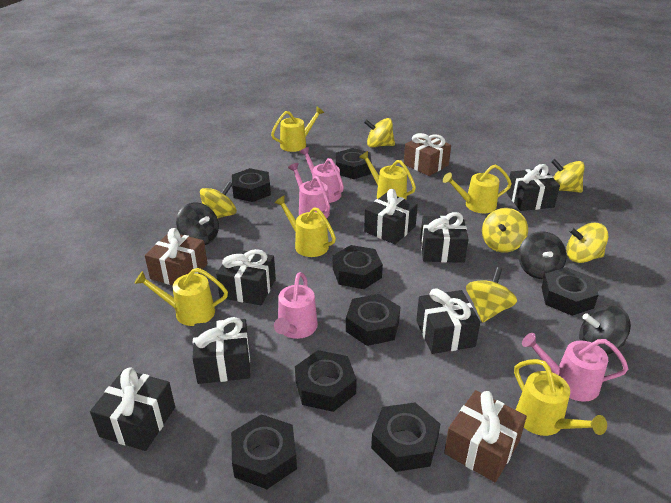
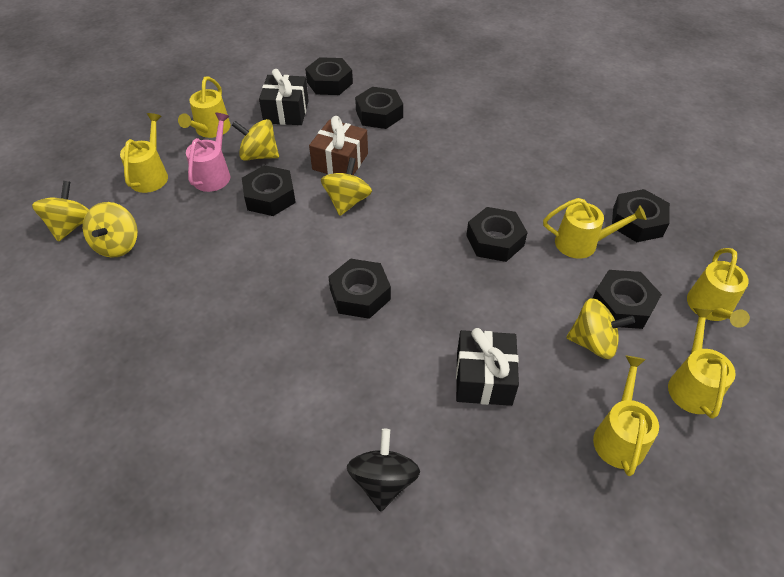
black gift: [90,367,175,451] [192,317,250,384] [216,249,276,305] [364,189,418,244] [416,289,480,354] [420,212,469,263] [507,164,560,211] = 7 -> [259,69,309,125] [456,328,519,406] = 2
black nut: [231,414,297,489] [232,168,271,202] [295,350,357,412] [333,245,383,289] [336,148,372,179] [346,294,400,346] [371,402,440,472] [542,267,599,316] = 8 -> [242,165,296,216] [305,57,353,95] [328,258,391,319] [355,87,403,129] [466,207,528,262] [593,270,662,329] [612,189,670,242] = 7
black spinning top: [176,202,219,245] [518,231,567,279] [579,306,631,355] = 3 -> [347,429,420,512] = 1
brown gift: [145,228,208,285] [404,133,451,176] [444,390,527,482] = 3 -> [309,116,368,175] = 1
pink watering can: [274,272,318,339] [288,163,330,219] [299,147,344,203] [522,333,628,402] = 4 -> [186,113,230,192] = 1
yellow spinning top: [200,181,237,219] [364,118,395,148] [466,267,517,323] [482,208,528,253] [551,159,585,193] [566,223,608,263] = 6 -> [32,181,89,242] [83,202,138,258] [232,119,279,161] [321,157,372,216] [566,298,635,359] = 5

